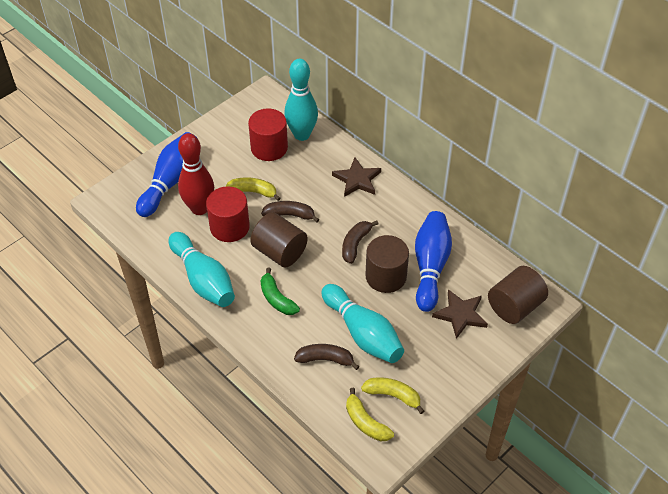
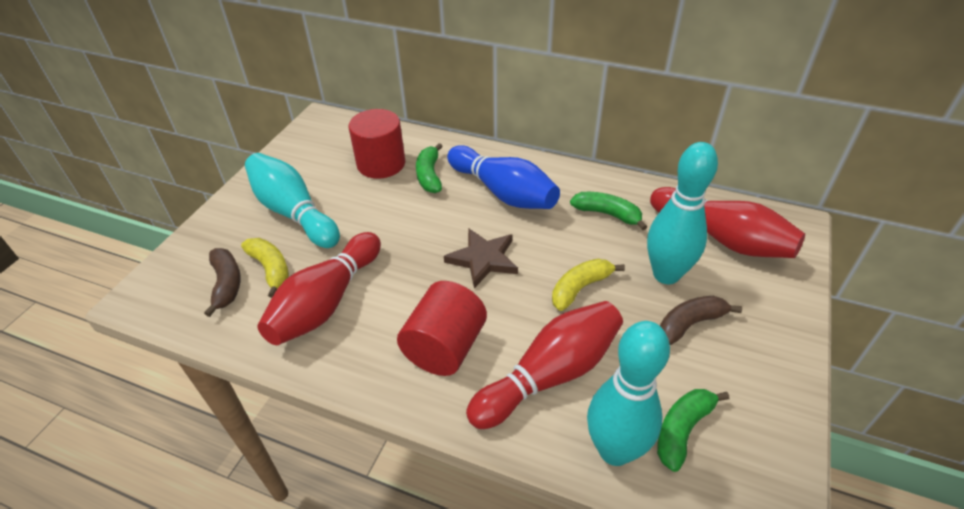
blue bowling pin: [136,132,194,217] [415,211,452,312] = 2 -> [447,145,560,209] = 1
brown banana: [261,201,320,222] [294,344,359,370] [342,221,379,264] = 3 -> [204,248,241,317] [660,296,742,345] = 2
brown cylinder: [250,212,308,268] [365,235,409,293] [488,266,548,324] = 3 -> none = 0
brown star: [332,158,381,197] [432,289,488,339] = 2 -> [444,228,518,288] = 1
green banana: [261,267,300,315] = 1 -> [416,143,443,193] [570,192,647,230] [657,389,729,472] = 3
red bowling pin: [178,133,214,215] = 1 -> [257,232,381,345] [466,301,623,429] [650,187,805,258] = 3
yellow banana: [226,177,281,201] [346,388,394,441] [361,377,424,414] = 3 -> [241,238,289,298] [552,259,625,311] = 2

